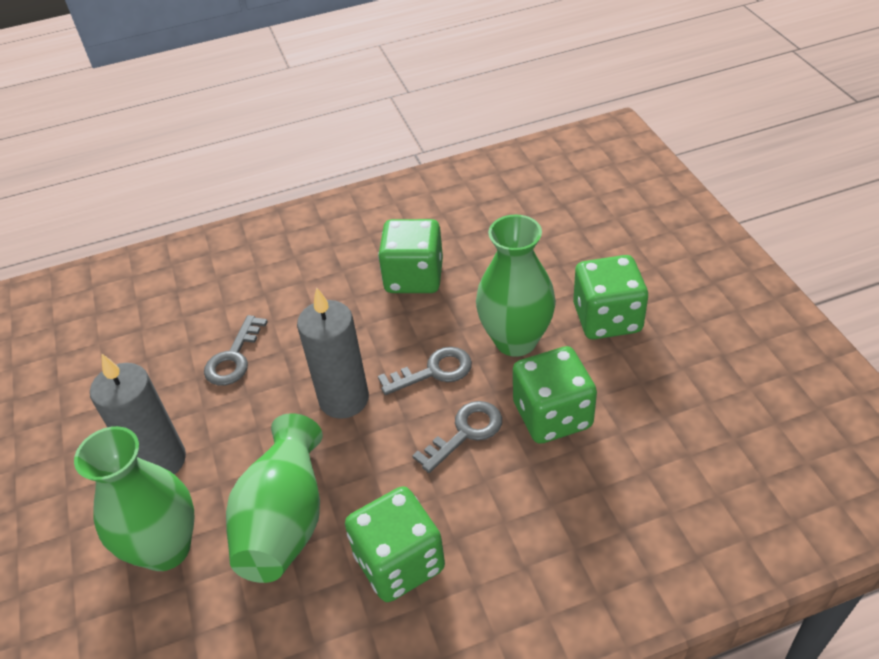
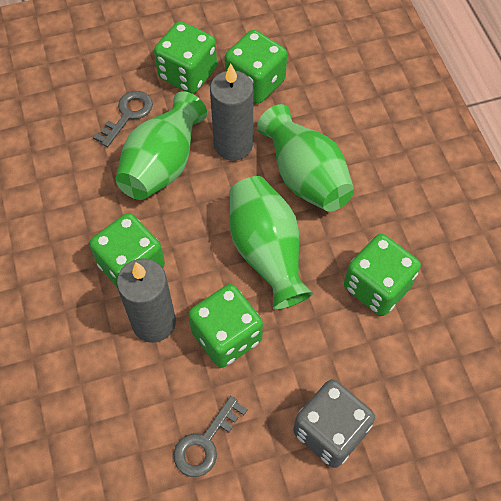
green dice: [345,486,445,602] [378,219,443,293] [513,346,597,444] [573,255,648,339] = 4 -> [89,213,165,287] [154,21,217,94] [188,284,263,368] [225,30,287,104] [344,234,421,316] = 5
grey dice: none = 0 -> [293,379,375,468] = 1
grey key: [204,315,268,386] [378,347,472,395] [412,401,502,473] = 3 -> [93,91,153,147] [174,396,248,477] = 2

